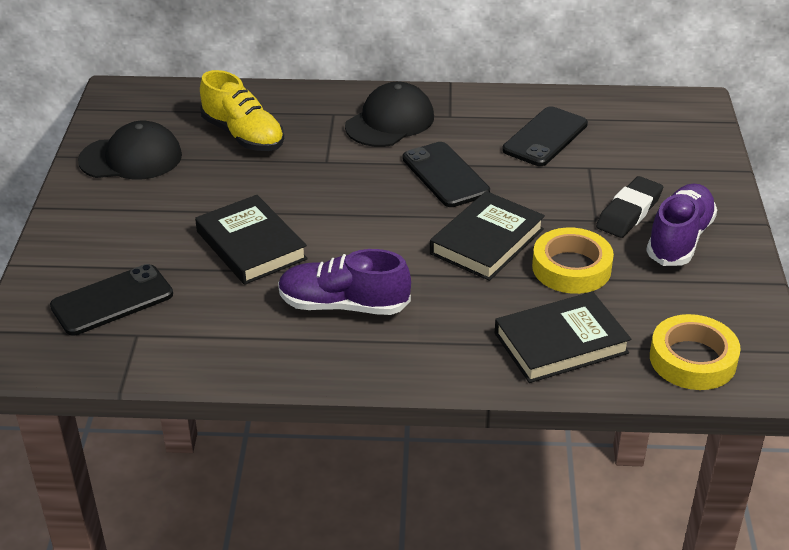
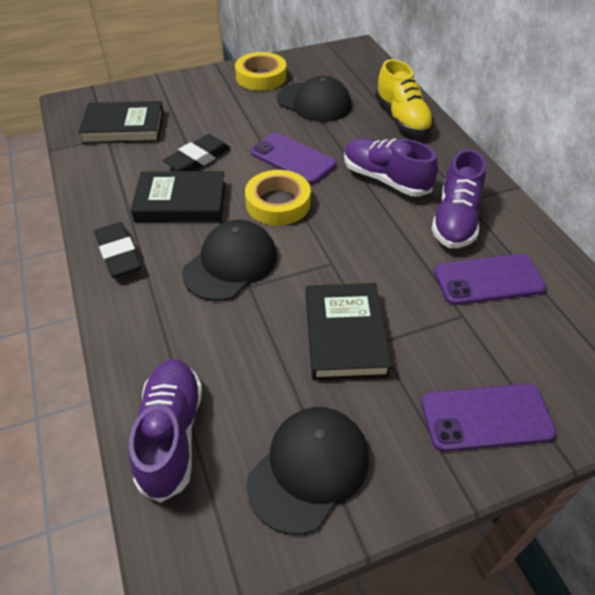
black cap: [78,121,182,179] [345,82,434,147] = 2 -> [182,220,277,301] [246,407,369,534] [277,76,352,122] = 3
black eraser: [596,176,663,238] = 1 -> [94,222,141,278] [163,134,230,171] = 2
black phone: [50,264,173,335] [403,142,490,207] [502,106,588,166] = 3 -> none = 0
purple phone: none = 0 -> [250,132,336,184] [421,384,557,452] [434,254,546,305] = 3
purple shoe: [278,249,411,315] [646,183,717,266] = 2 -> [129,359,202,503] [344,138,438,197] [431,149,486,248] = 3

